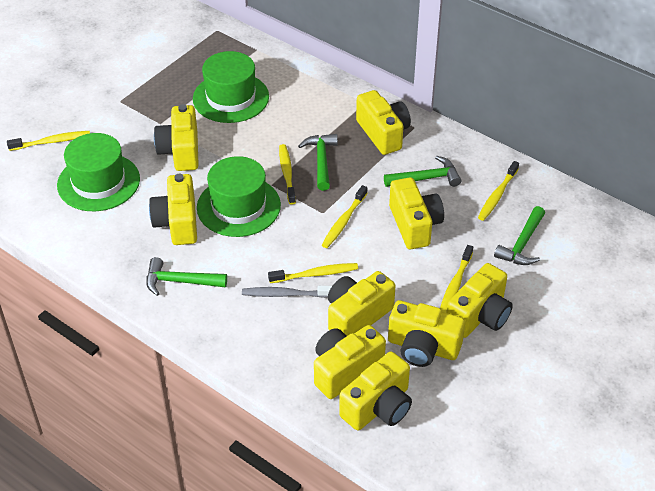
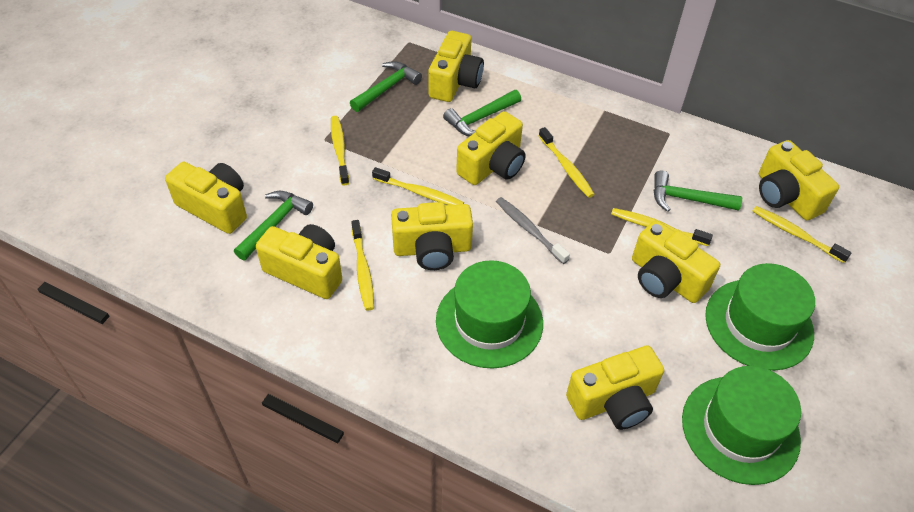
yellow camera: [149,174,197,245] [154,104,199,171] [314,325,386,399] [328,271,396,336] [339,352,412,430] [356,90,411,155] [388,300,465,367] [389,177,444,249] [446,263,513,338] = 9 -> [165,162,247,234] [256,224,342,299] [391,202,473,270] [428,31,484,102] [456,111,526,185] [566,346,664,430] [632,220,720,303] [759,140,839,220] = 8

